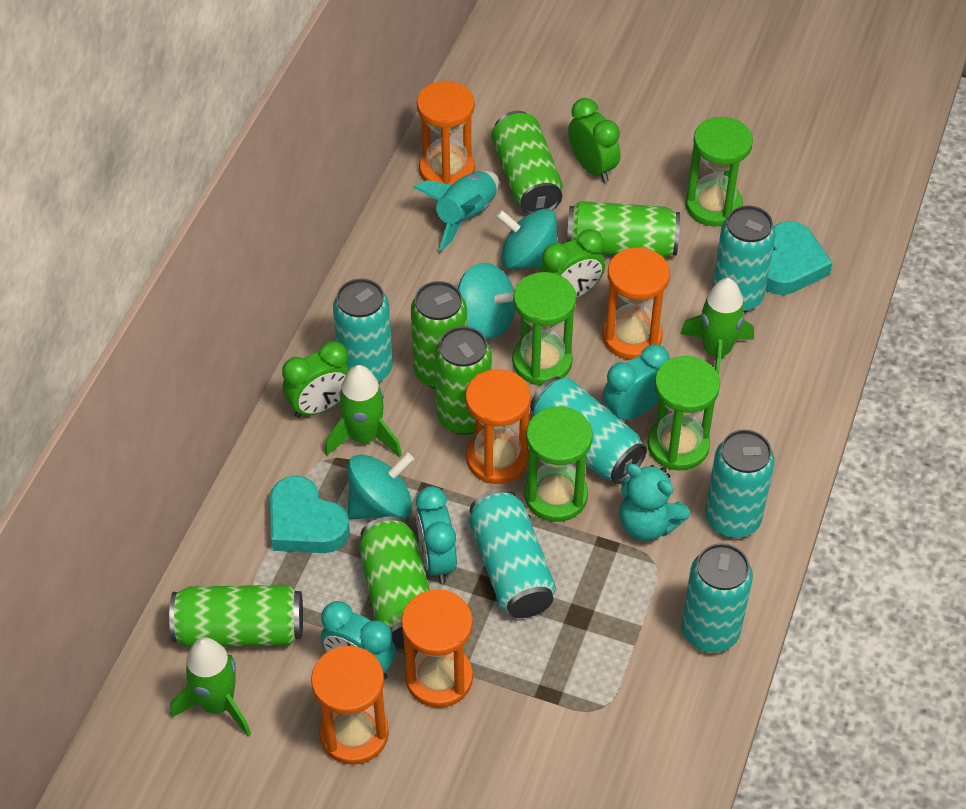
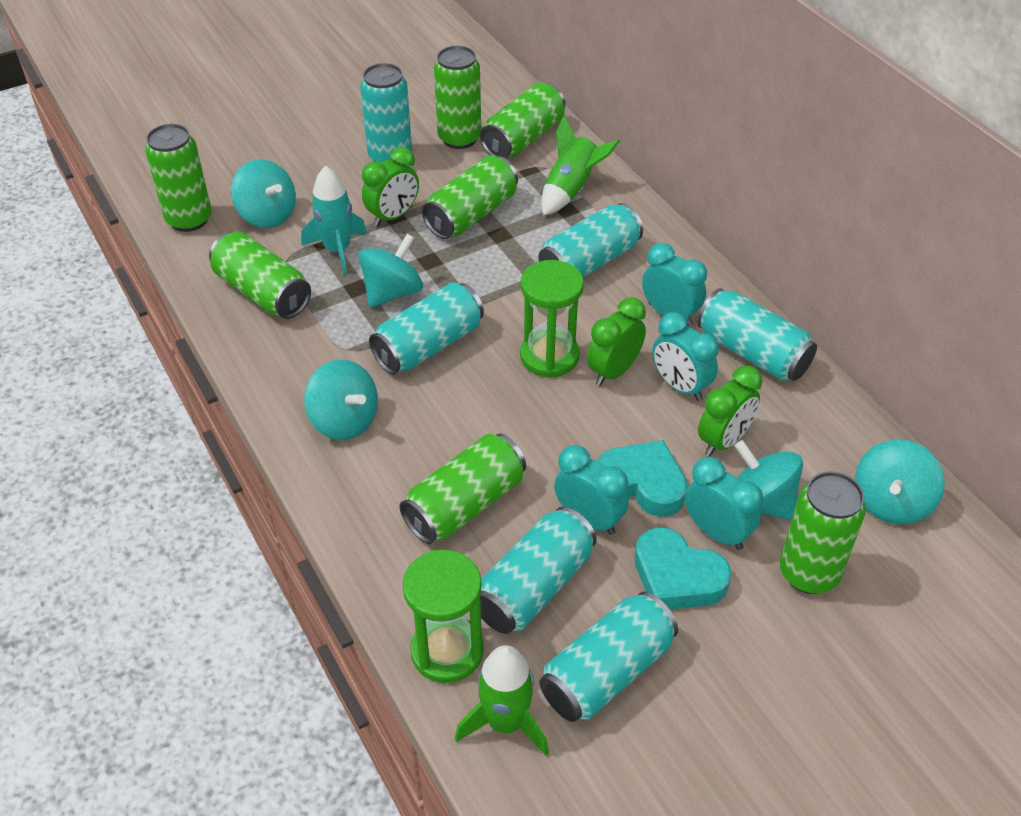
green can: [169,585,303,647] [359,516,430,649] [411,281,467,389] [435,326,492,435] [491,111,563,214] [567,201,680,258] = 6 -> [145,124,212,232] [209,231,311,319] [399,434,526,544] [422,155,518,239] [434,46,481,149] [480,82,565,158] [780,471,866,594] = 7
green hourglass: [512,272,576,385] [524,406,593,522] [647,356,720,470] [686,117,753,227] = 4 -> [403,550,484,683] [520,260,584,378] = 2
green rocket: [171,638,251,736] [325,365,402,457] [680,278,754,375] = 3 -> [455,645,549,756] [541,116,620,216] = 2
orange hourglass: [311,646,389,765] [401,590,473,708] [417,81,475,185] [465,369,531,484] [603,247,670,360] = 5 -> none = 0
turquoise clock: [321,601,396,680] [416,486,457,584] [603,344,670,420] = 3 -> [554,445,629,535] [642,243,707,326] [652,312,719,401] [685,457,763,550] = 4
turquoise spinning top: [348,453,414,519] [458,263,515,339] [496,208,558,269] = 3 -> [231,159,296,228] [304,360,378,440] [359,234,423,308] [735,440,803,521] [855,440,945,524] = 5
turquoise teddy bear: [620,464,690,541] = 1 -> none = 0

